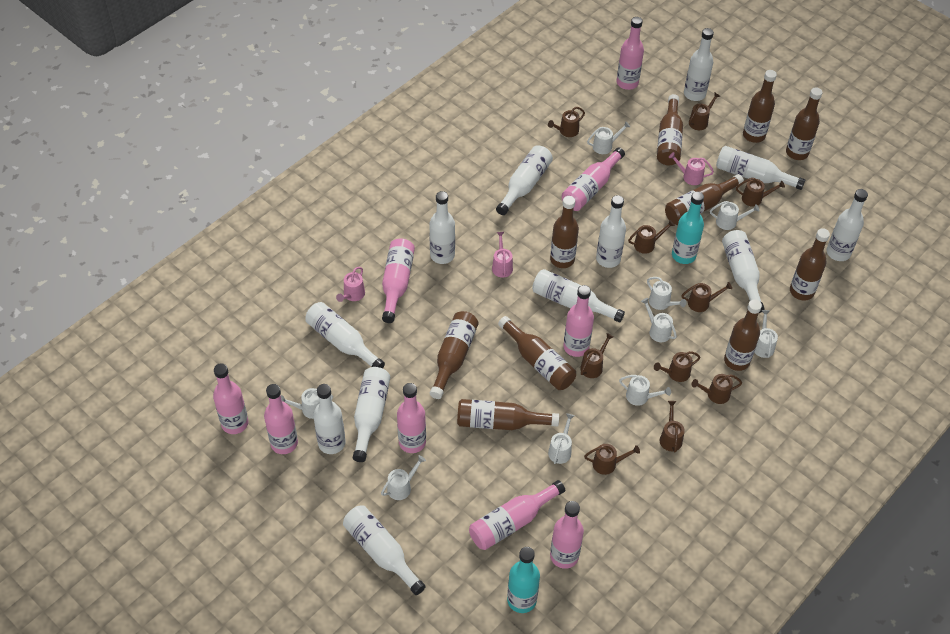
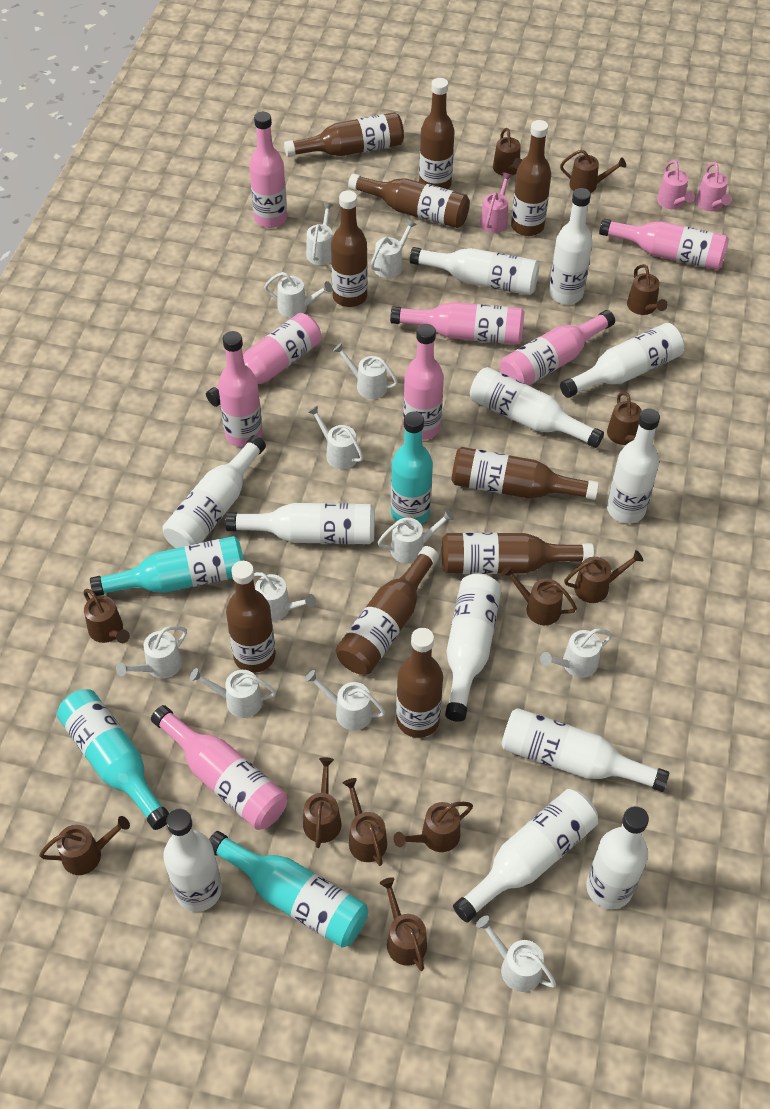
brown watering can: [548,107,585,137] [580,333,613,378] [584,444,640,475] [628,220,675,254] [654,351,700,382] [660,401,685,453] [682,282,732,312] [689,92,720,130] [692,374,742,404] [736,178,785,207] = 10 -> [39,816,130,875] [83,589,130,643] [303,757,341,848] [343,778,387,866] [380,877,427,971] [393,802,473,852] [493,128,522,176] [501,565,577,625] [560,149,626,193] [564,550,643,603] [607,392,642,445] [627,264,668,315] = 12
pink bottle: [213,363,248,434] [264,384,298,454] [382,238,415,323] [397,383,426,453] [469,480,565,550] [550,501,584,569] [562,147,625,211] [563,285,594,357] [617,17,644,90] = 9 -> [151,705,287,830] [206,313,321,407] [218,331,263,447] [249,112,287,228] [390,302,525,345] [403,324,444,440] [500,310,615,385] [599,218,729,270] = 8
turquoise bottle: [507,547,540,613] [672,192,704,264] = 2 -> [57,689,169,830] [90,536,244,596] [209,831,368,947] [391,412,433,524] = 4
white watering can: [281,388,333,419] [381,455,426,500] [548,413,574,464] [587,121,630,154] [619,375,671,406] [641,298,677,342] [647,277,686,310] [710,201,759,230] [754,310,778,358] = 9 -> [116,626,187,679] [190,668,276,718] [254,572,316,621] [264,272,333,318] [305,670,386,731] [306,203,333,265] [308,405,363,469] [333,343,398,399] [370,219,417,278] [378,509,454,563] [476,916,556,992] [540,628,612,678] = 12

